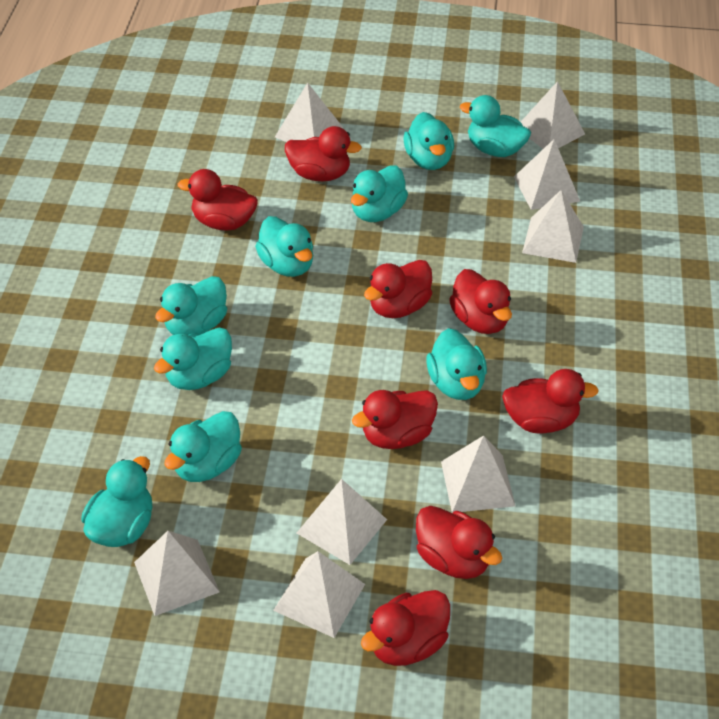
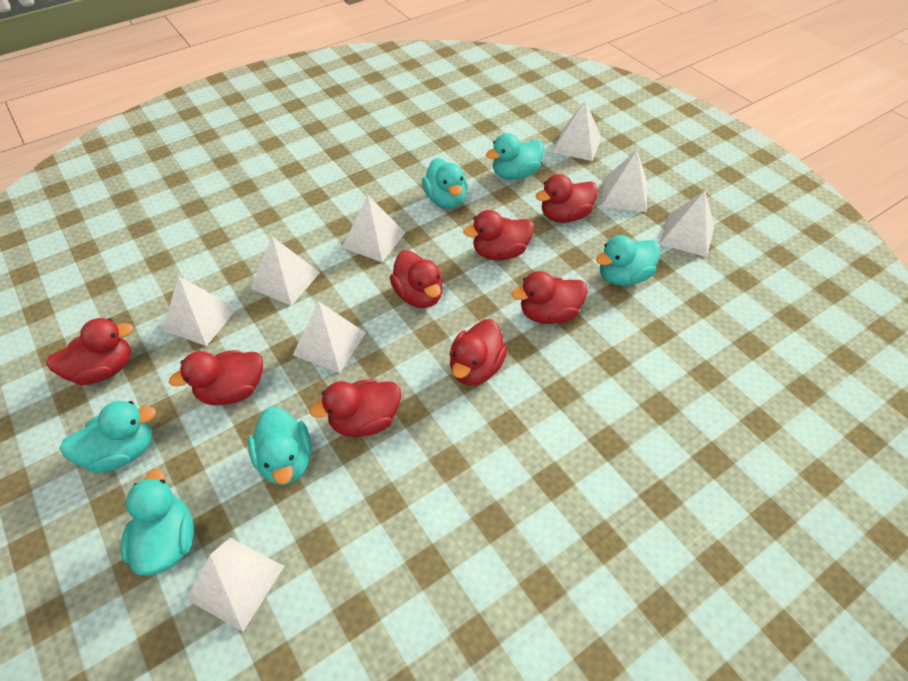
turquoise duck: [81,456,152,547] [154,328,232,390] [155,276,227,335] [164,411,242,482] [255,216,313,277] [351,165,408,222] [404,112,454,170] [426,328,487,400] [460,95,531,157] = 9 -> [60,401,156,473] [121,468,194,576] [248,407,311,485] [422,158,467,209] [486,133,544,180] [596,235,661,286] = 6

